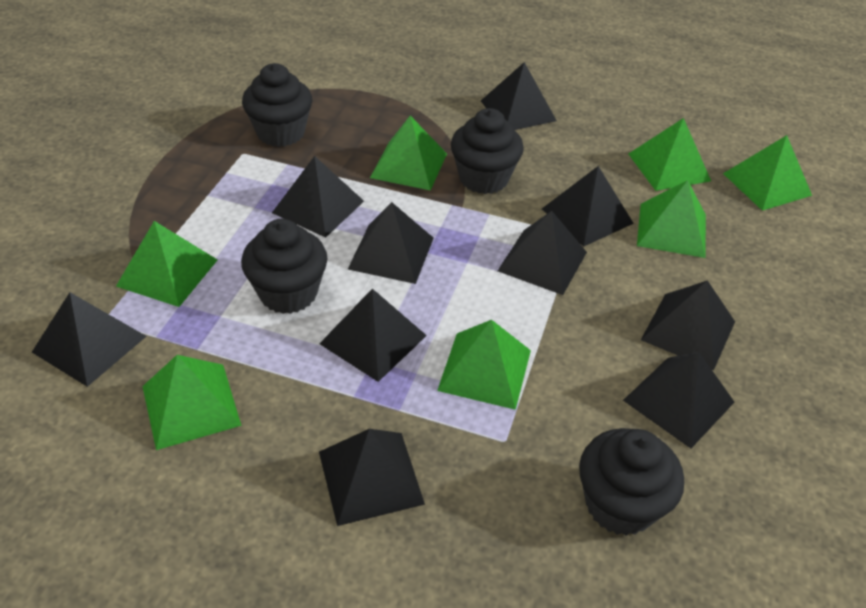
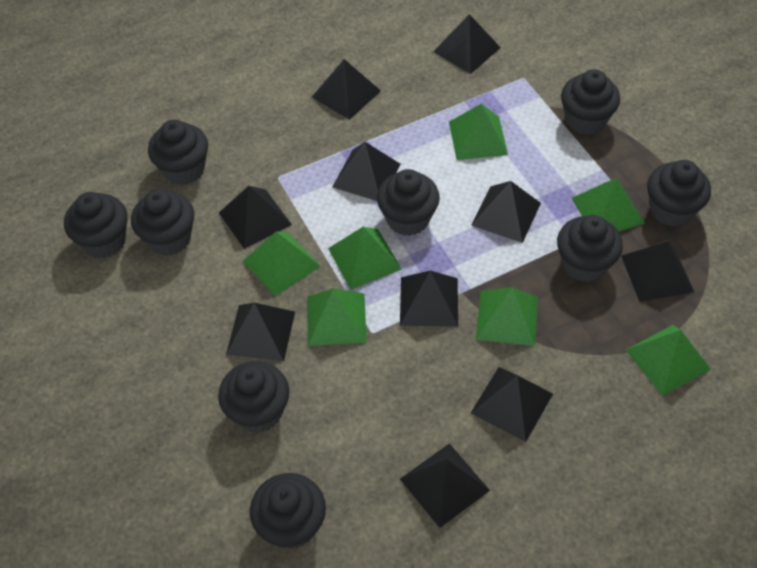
black cupcake: [241,219,327,314] [242,63,312,147] [451,108,524,194] [579,428,684,536] = 4 -> [64,192,127,258] [131,189,194,256] [148,120,208,185] [218,361,289,433] [250,473,326,550] [377,169,440,236] [557,215,623,282] [561,69,620,135] [647,160,711,227] = 9

